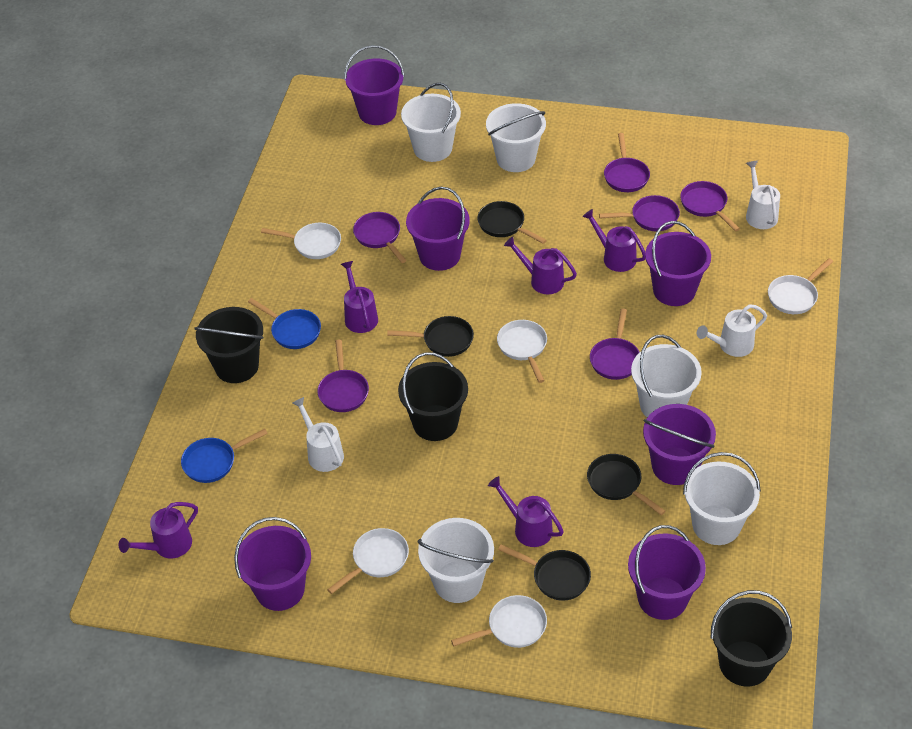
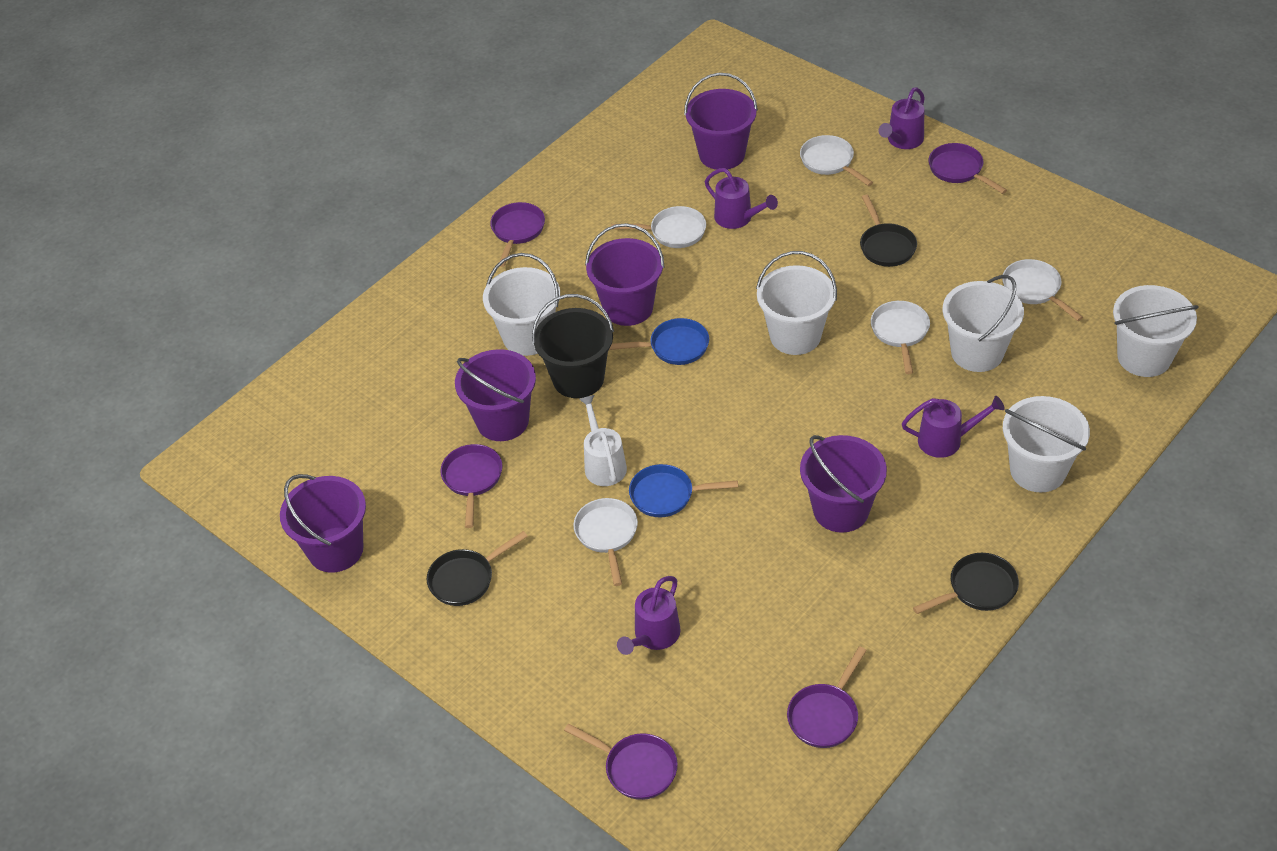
black bucket: [194,307,263,383] [398,352,468,441] [711,590,792,687] = 3 -> [532,294,614,398] = 1
black pan: [387,316,474,357] [477,201,547,244] [498,544,591,601] [587,454,666,515] = 4 -> [427,531,528,606] [860,195,917,267] [913,553,1019,614] = 3
purple bucket: [234,517,311,611] [344,45,404,125] [406,187,470,271] [628,525,706,620] [643,404,716,485] [645,221,711,306] = 6 -> [280,474,366,573] [455,349,536,441] [585,223,665,326] [684,73,758,170] [800,435,887,533] = 5
purple pan: [317,339,369,412] [353,212,407,263] [590,309,640,380] [599,195,680,232] [604,133,650,192] [680,181,740,231] = 6 -> [440,444,503,528] [490,202,545,267] [564,723,678,800] [787,646,867,748] [929,143,1007,194] = 5
purple watering can: [119,502,198,559] [341,261,378,333] [488,476,564,547] [504,237,577,294] [582,209,646,272] = 5 -> [617,576,681,655] [705,168,778,229] [879,87,925,149] [902,396,1005,458] = 4
white watering can: [292,397,344,472] [697,304,767,357] [746,160,780,229] = 3 -> [579,395,627,486] = 1

